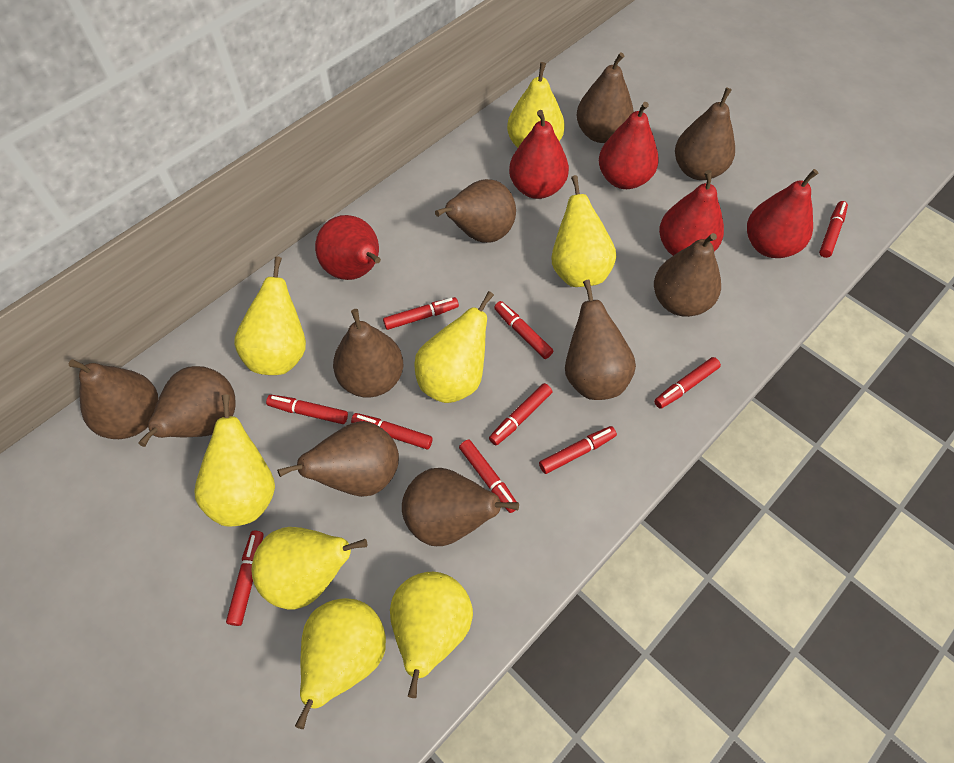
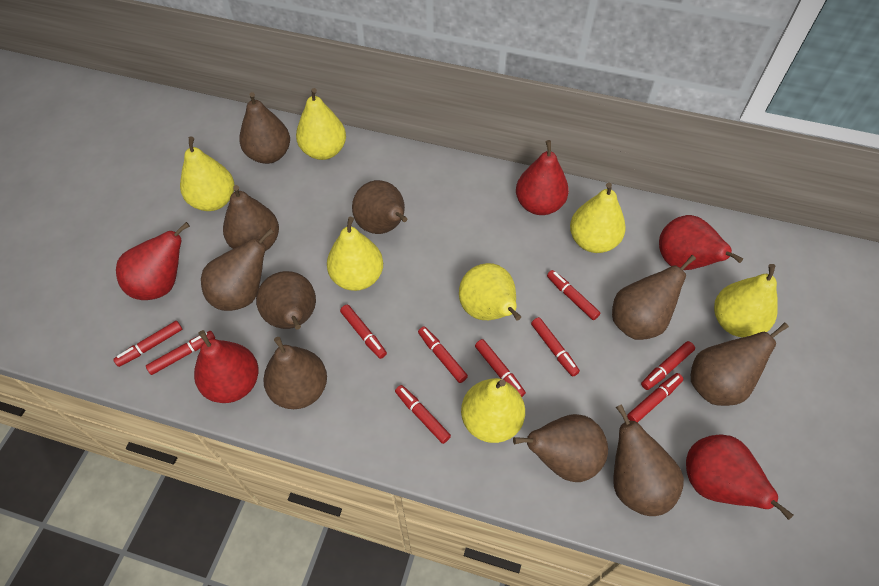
yellow pear: [194,394,275,526] [234,256,306,375] [251,527,367,610] [295,598,386,729] [390,572,473,698] [414,291,494,403] [507,62,565,148] [551,175,616,287] = 8 -> [180,137,234,211] [296,88,346,160] [327,217,383,291] [459,263,521,321] [461,378,525,443] [570,183,626,253] [714,264,778,338] = 7

